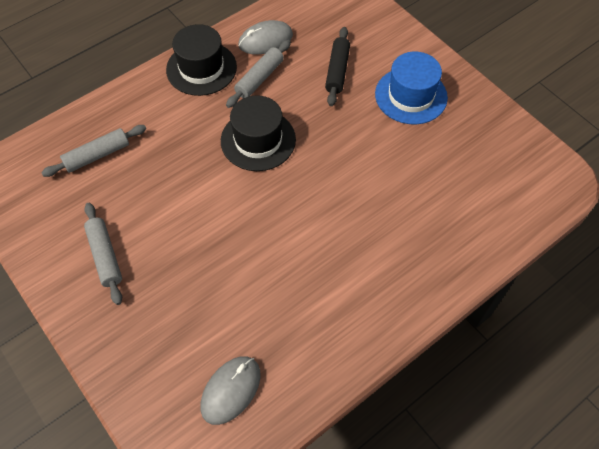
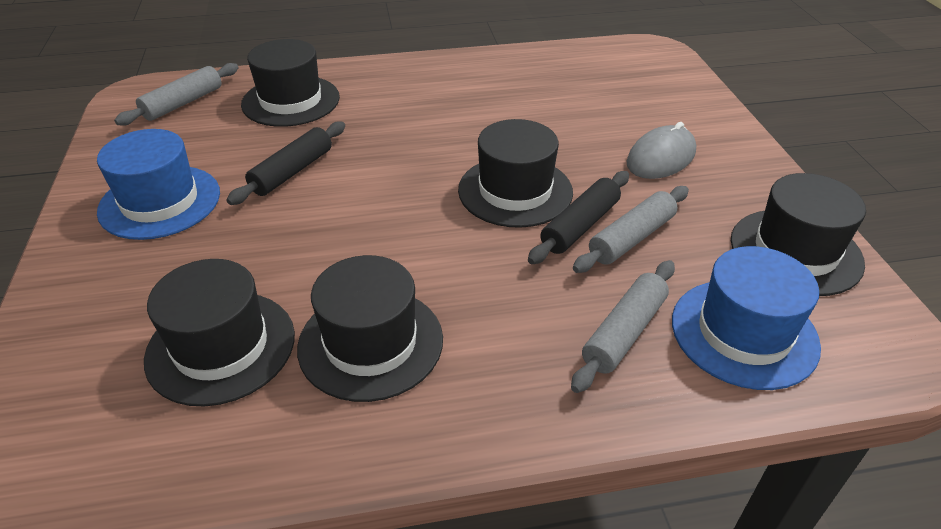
black hat: [166,24,237,96] [221,95,296,171] = 2 -> [144,259,295,406] [241,39,340,127] [297,255,443,402] [458,119,573,228] [731,173,866,296] = 5
black rolling pin: [325,27,350,106] = 1 -> [226,122,345,205] [528,171,629,264] = 2
blue hat: [375,52,448,124] = 1 -> [97,129,220,240] [672,246,821,390] = 2
grey mouse: [200,356,261,425] [238,20,293,54] = 2 -> [627,122,696,179] = 1

